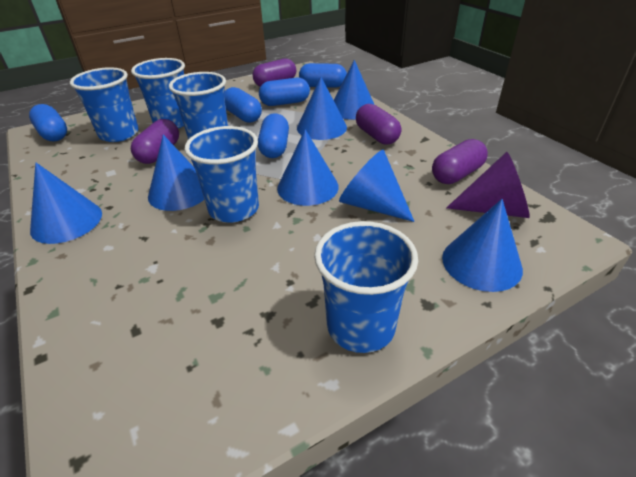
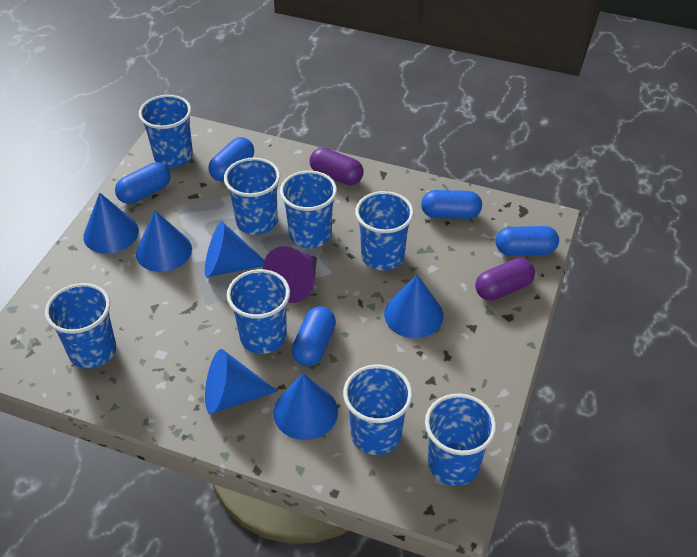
blue cone: [30,163,102,244] [148,135,204,211] [277,129,339,206] [297,77,347,140] [334,60,375,120] [339,150,415,222] [442,199,523,292] = 7 -> [83,193,139,254] [136,210,192,272] [205,222,264,277] [205,349,278,414] [273,373,338,440] [384,274,443,338] = 6
blue cup: [70,67,139,142] [131,58,185,128] [169,72,228,140] [185,126,259,222] [314,221,418,353] = 5 -> [45,283,116,369] [139,95,193,167] [224,158,280,235] [227,269,290,354] [280,170,337,248] [343,364,413,455] [355,191,414,270] [425,394,496,486] = 8
purple capsule: [131,119,179,164] [253,58,296,87] [356,104,401,145] [432,139,488,184] = 4 -> [310,148,364,185] [475,258,535,301] = 2

